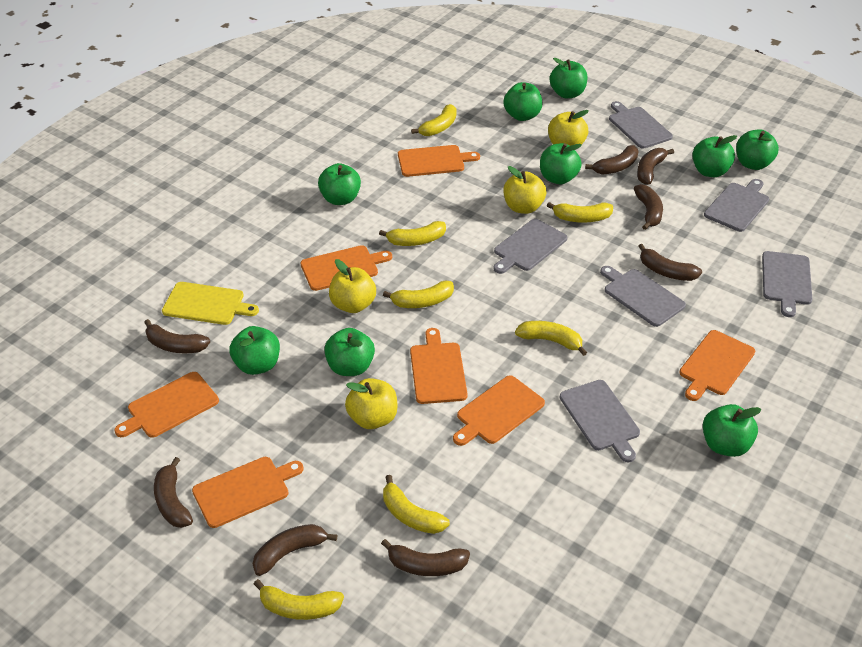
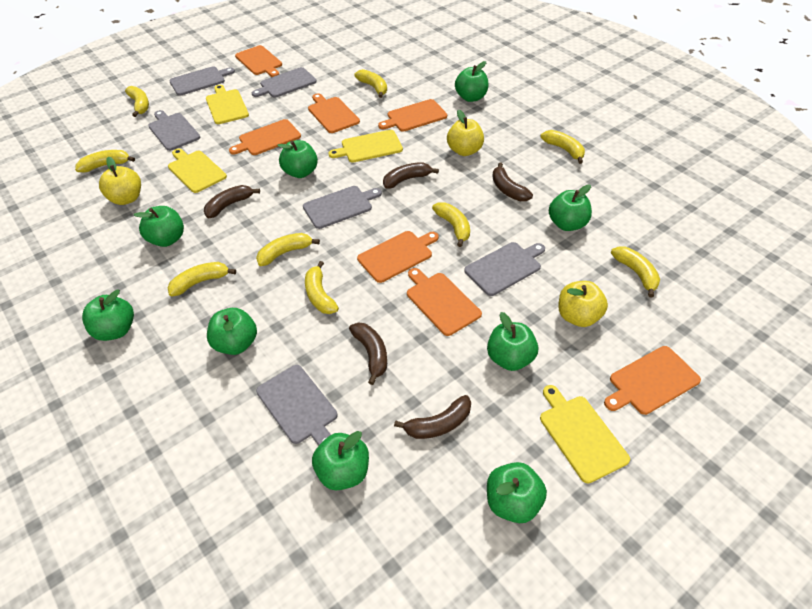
brown banana: [144,319,210,353] [154,457,193,528] [253,524,337,576] [381,539,470,576] [585,145,639,175] [634,184,663,230] [637,148,674,185] [638,244,702,281] = 8 -> [204,185,260,219] [349,322,387,385] [383,162,439,188] [394,395,471,439] [492,162,533,201] = 5
yellow apple: [329,259,376,313] [345,378,398,429] [504,166,546,214] [548,110,589,146] = 4 -> [99,157,141,205] [447,110,484,156] [558,281,608,327] = 3
yellow banana: [254,579,344,620] [379,221,446,246] [383,281,454,308] [383,475,450,534] [411,104,457,136] [515,321,587,356] [547,202,613,223] = 7 -> [75,150,135,173] [125,86,149,117] [168,262,236,297] [256,233,320,266] [305,261,339,314] [354,69,387,98] [432,202,470,247] [541,130,585,164] [611,246,660,298] = 9
yellow cutting board: [162,282,259,325] = 1 -> [168,149,227,193] [206,85,249,124] [329,130,403,162] [540,385,630,484] = 4

